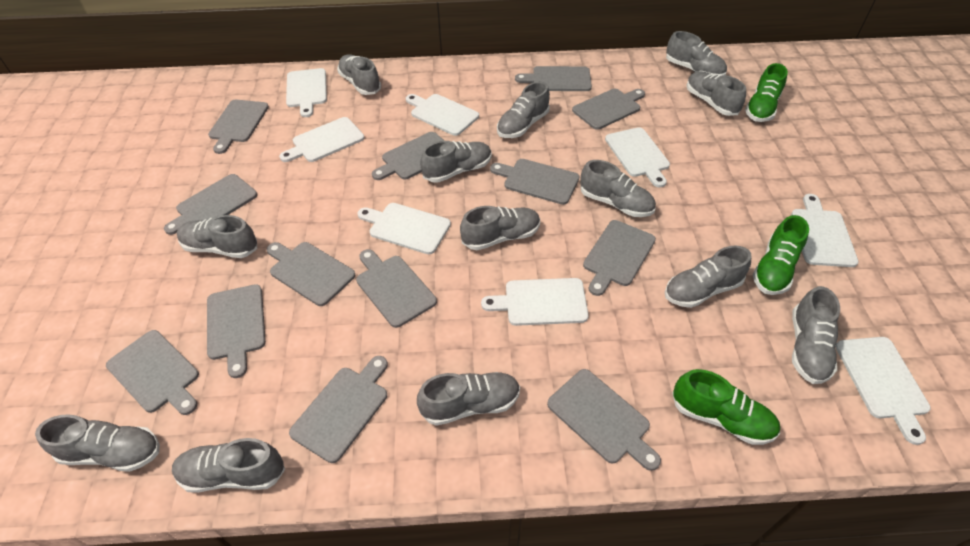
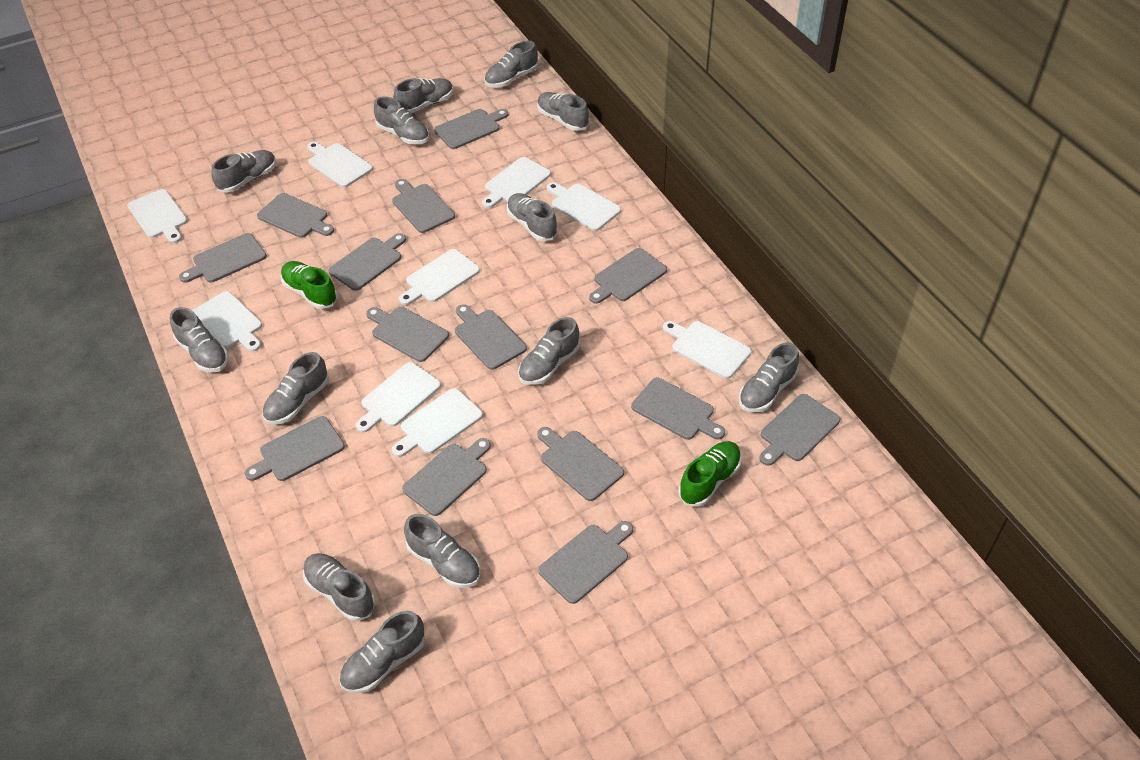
green shoe: [672,369,780,445] [745,63,788,122] [753,215,809,295] = 3 -> [280,261,338,309] [679,441,742,507] = 2
grey cutting board: [106,330,199,415] [164,174,257,235] [207,284,266,378] [208,100,269,154] [267,242,355,306] [289,356,388,463] [356,249,437,328] [372,132,444,180] [490,159,579,205] [515,66,592,91] [547,369,661,471] [572,89,645,130] [583,220,656,296] = 13 -> [179,233,267,283] [245,416,345,481] [257,193,334,238] [329,233,406,291] [366,307,449,362] [392,179,455,233] [402,438,491,516] [434,109,508,149] [455,304,527,370] [537,427,624,501] [538,521,633,604] [589,248,667,304] [631,378,725,440] [759,394,840,466] = 14
white cutting board: [279,117,364,162] [286,68,327,117] [358,203,451,254] [406,94,479,136] [481,278,589,326] [605,127,670,187] [791,194,859,267] [835,337,931,445] = 8 -> [127,189,187,243] [192,291,262,352] [307,142,373,187] [356,362,441,433] [392,388,483,457] [399,249,480,305] [482,157,551,208] [547,182,621,231] [663,321,752,379] = 9

